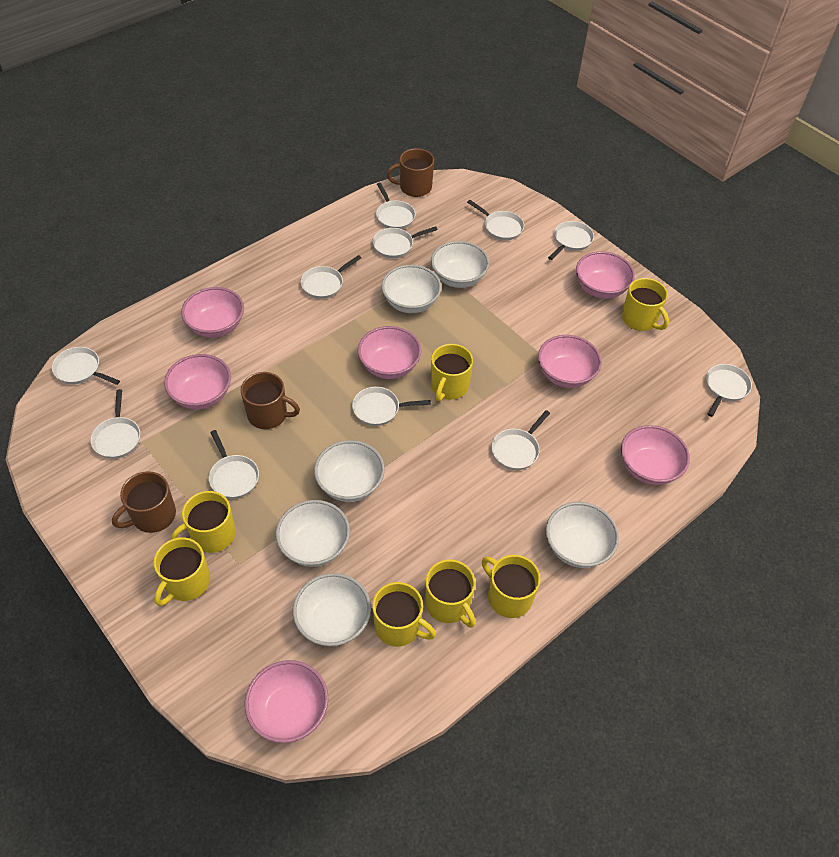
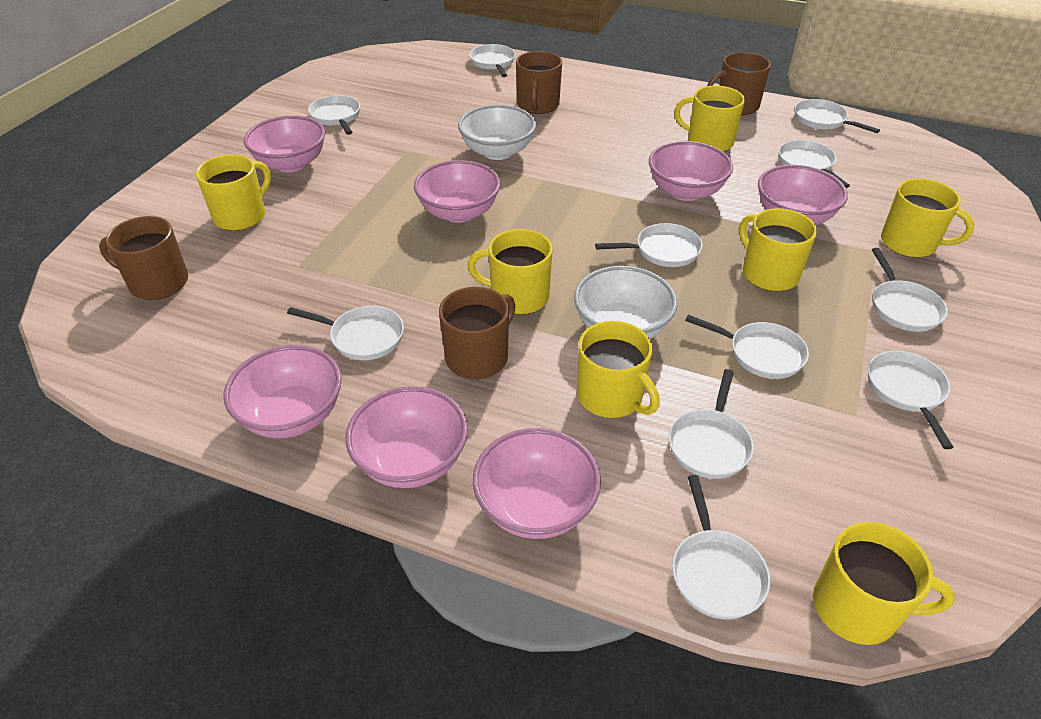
brown mug: [112,471,176,533] [241,372,300,429] [387,148,434,197] = 3 -> [99,216,188,300] [439,287,516,379] [516,51,562,114] [707,52,771,115] = 4
white bowl: [276,500,350,567] [293,573,371,647] [314,440,385,502] [381,265,442,313] [431,241,489,288] [546,502,619,568] = 6 -> [458,105,536,160] [574,266,677,339] = 2

